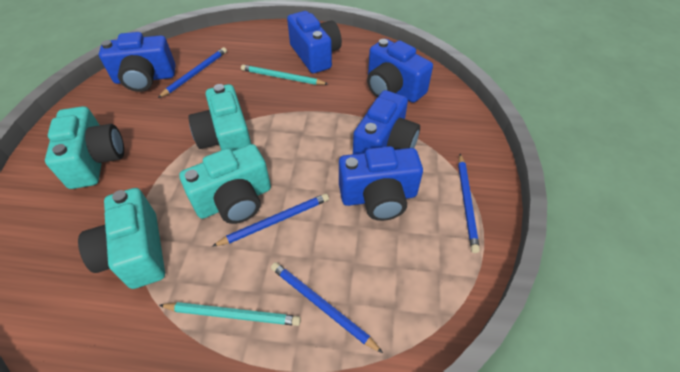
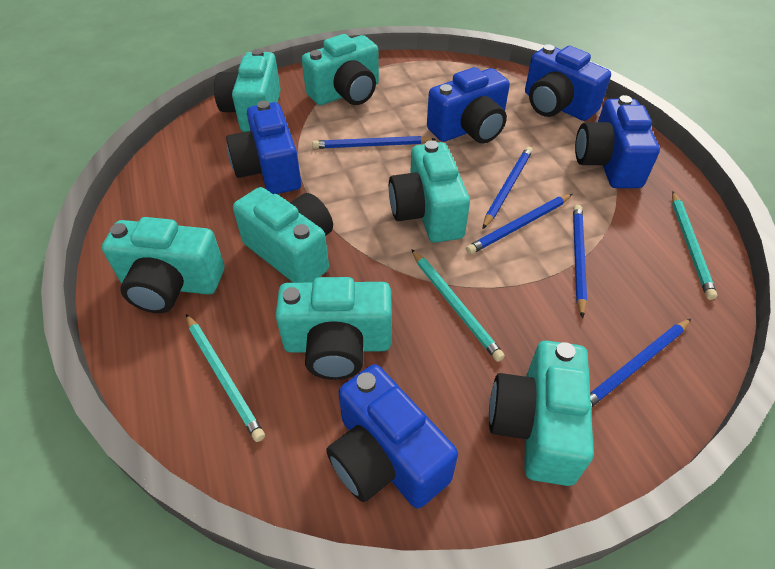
blue pencil: [158,47,227,98] [212,193,329,247] [271,262,383,353] [458,154,480,253] = 4 -> [312,136,436,149] [466,194,573,254] [483,146,533,229] [573,205,587,318] [590,319,691,407] = 5
turquoise camera: [45,106,124,189] [78,188,165,289] [179,144,271,224] [188,84,251,151] = 4 -> [102,217,224,313] [214,49,281,132] [233,187,333,283] [275,277,392,380] [302,34,379,105] [389,140,470,243] [489,341,594,486] = 7
turquoise pencil: [159,302,301,326] [241,65,328,85] = 2 -> [186,314,265,442] [411,249,505,362] [672,191,717,300] = 3

